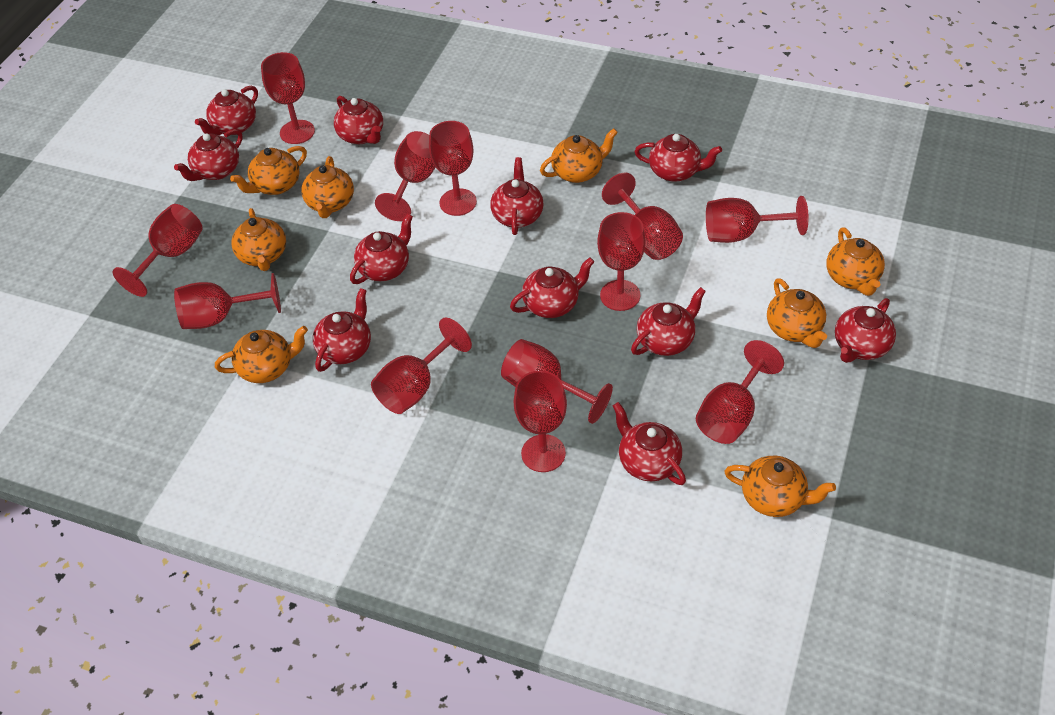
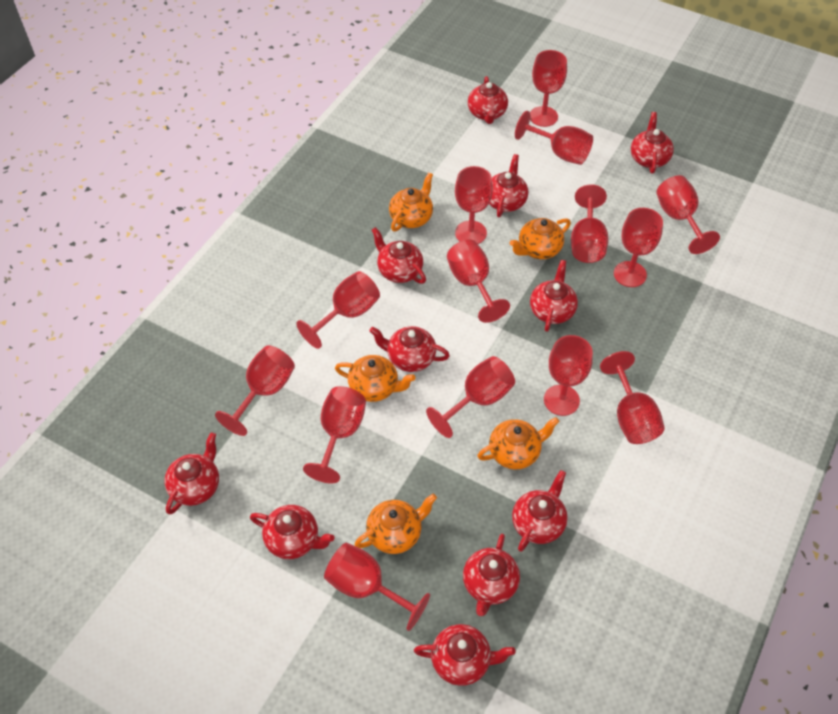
orange teapot: [215,326,308,383] [230,146,307,195] [232,208,286,271] [301,156,354,218] [540,128,618,183] [724,456,836,517] [767,278,827,348] [826,227,885,296] = 8 -> [335,355,415,402] [355,494,437,554] [389,172,433,232] [477,417,559,469] [510,218,571,259] = 5
red goblet: [113,204,203,297] [174,273,281,329] [261,52,315,144] [371,318,472,414] [375,131,435,221] [429,121,477,216] [501,339,613,424] [513,371,567,472] [597,212,645,311] [602,173,683,260] [696,340,784,444] [706,196,809,243] = 12 -> [215,345,295,436] [296,271,380,349] [303,386,366,483] [324,543,430,631] [426,356,515,438] [447,240,510,323] [455,166,493,244] [515,111,593,165] [530,50,567,127] [544,335,593,416] [571,184,608,263] [600,351,665,444] [614,208,663,287] [656,175,720,254] = 14

